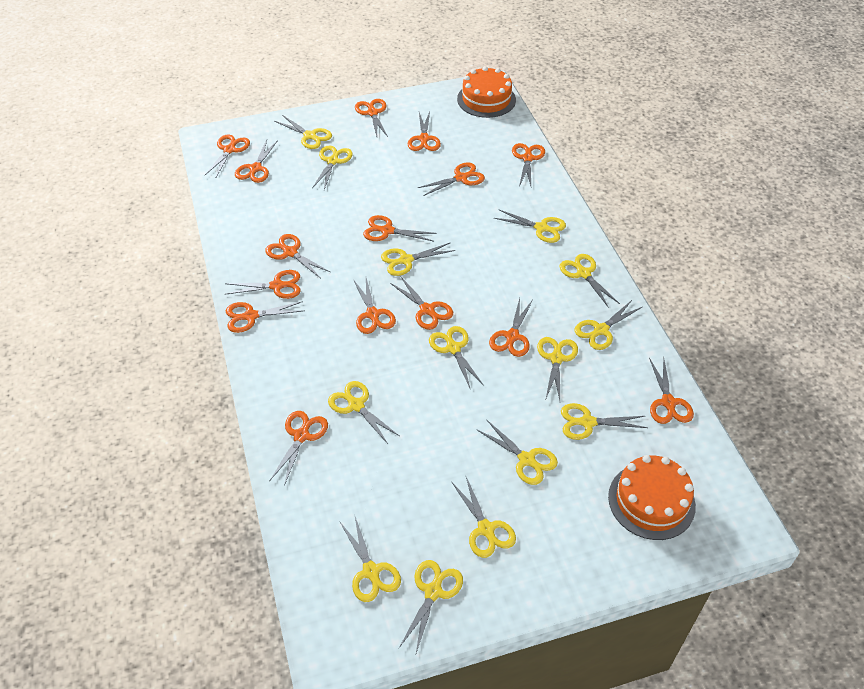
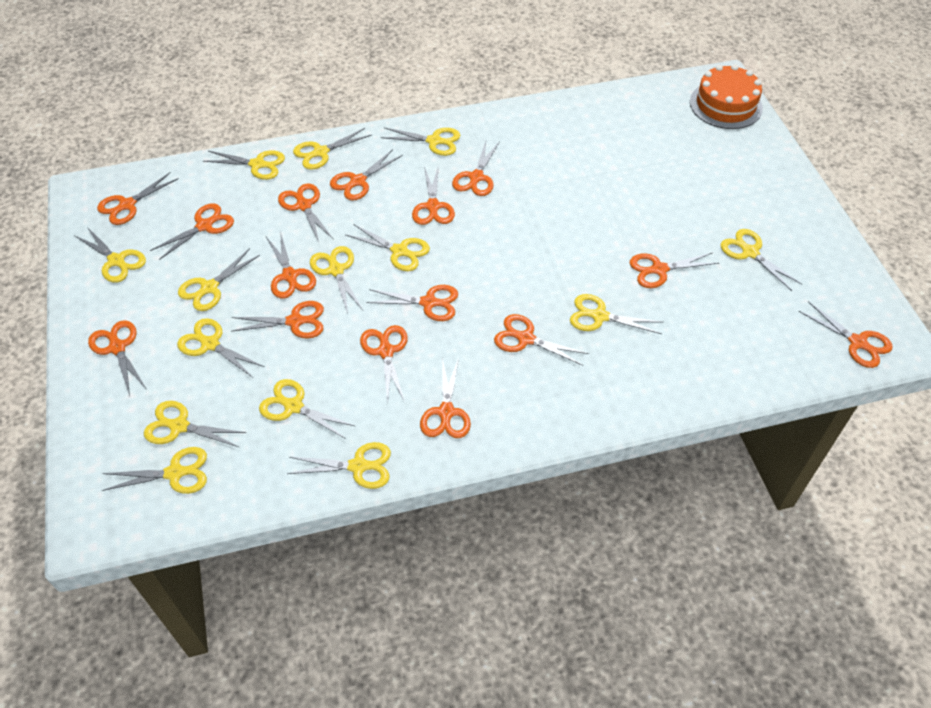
orange cake: [457,66,516,118] [608,455,696,540] = 2 -> [690,64,763,129] = 1

